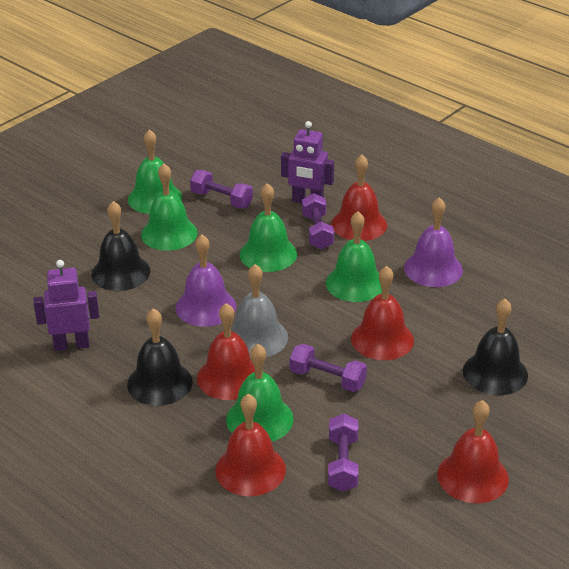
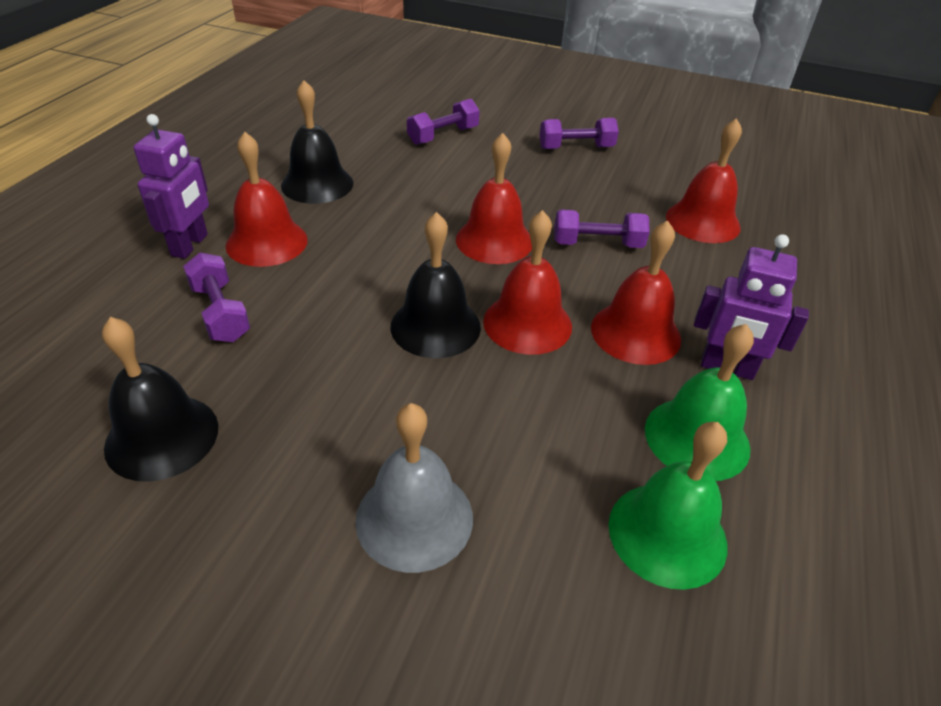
green bell: [128,129,182,214] [141,164,198,251] [226,344,294,442] [240,183,297,272] [326,212,382,302] = 5 -> [609,422,727,590] [645,324,754,481] = 2
purple bell: [175,234,236,327] [404,197,463,287] = 2 -> none = 0

